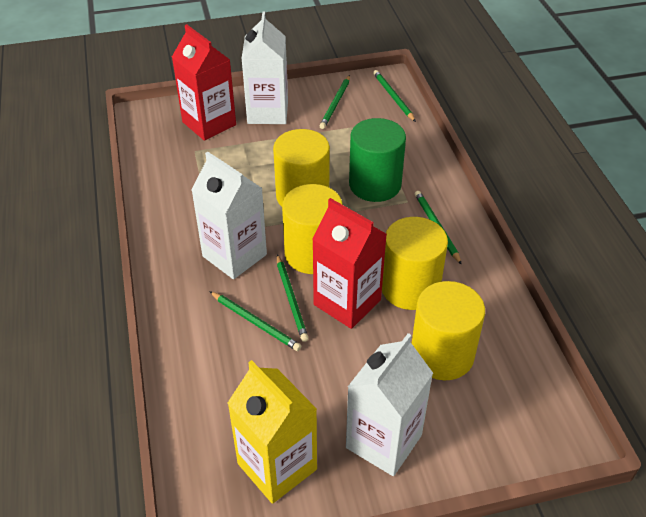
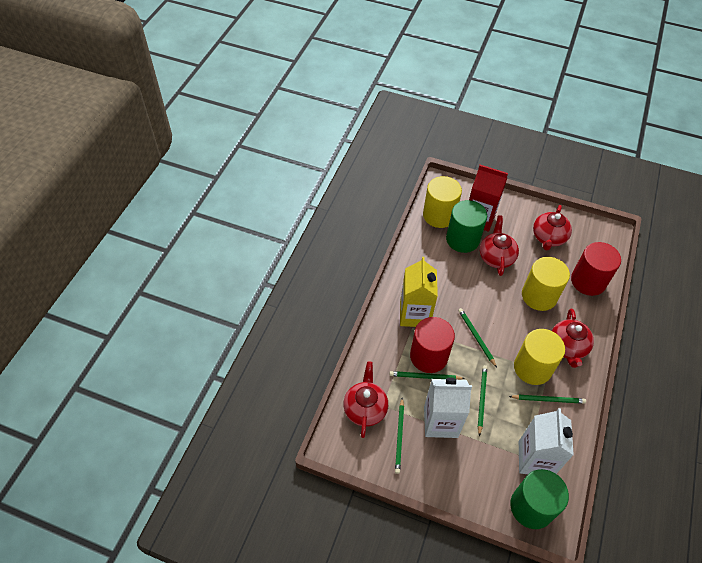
green cylinder: [349,118,406,202] = 1 -> [446,200,487,253] [510,469,569,529] = 2
red carton: [172,24,236,141] [312,198,387,329] = 2 -> [469,165,508,232] = 1
red cylinder: none = 0 -> [410,317,455,373] [571,242,621,296] = 2
red teapot: none = 0 -> [343,361,388,438] [480,216,519,276] [533,205,572,251] [552,308,594,368] = 4
white carton: [191,152,267,279] [242,12,288,124] [346,333,433,476] = 3 -> [424,378,472,438] [519,408,574,474] = 2
yellow cylinder: [273,129,330,206] [282,184,343,274] [382,217,448,310] [412,281,485,380] = 4 -> [423,176,462,228] [514,329,565,385] [522,257,570,311] = 3

